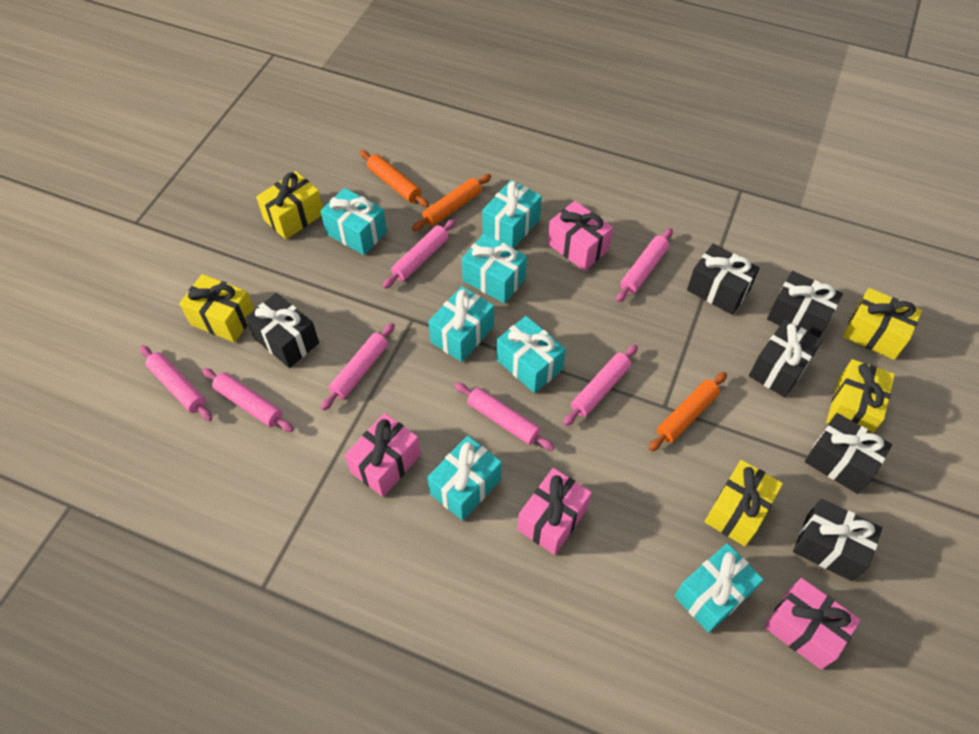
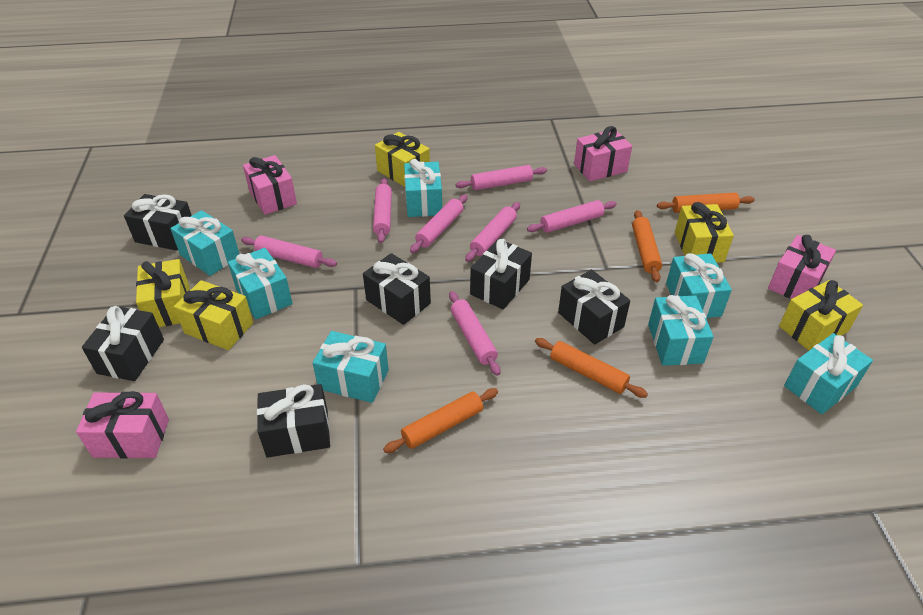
orange rolling pin: [360,150,429,207] [412,174,491,231] [649,372,727,452] = 3 -> [383,388,498,453] [535,338,648,398] [632,210,662,282] [657,193,755,213] = 4

